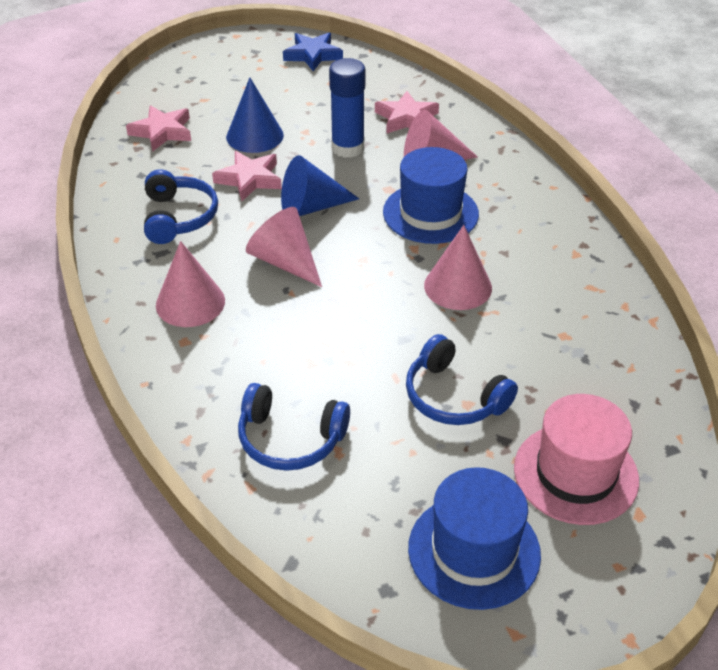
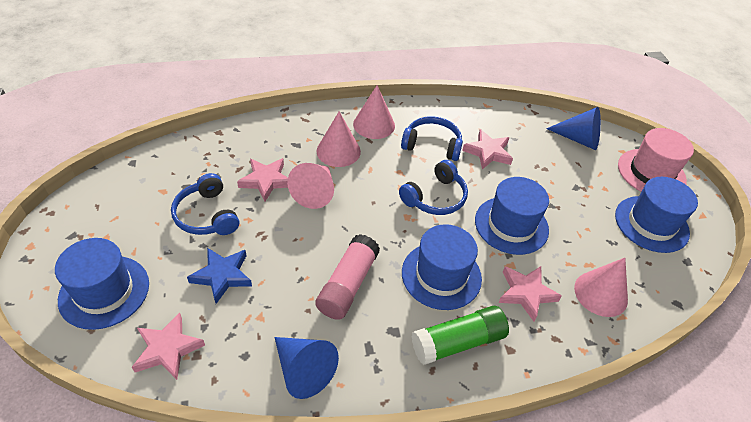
blue glue stick: [329,58,365,158] = 1 -> none = 0
blue hat: [383,147,479,244] [408,467,541,610] = 2 -> [55,238,149,330] [402,224,482,310] [475,177,549,255] [615,177,698,253] = 4
green glue stick: none = 0 -> [411,306,509,365] = 1
pink glue stick: none = 0 -> [315,234,380,320] = 1
pink star: [126,105,191,152] [212,151,282,201] [375,91,439,134] = 3 -> [132,312,205,380] [237,158,288,202] [462,129,513,169] [498,266,562,321] = 4

